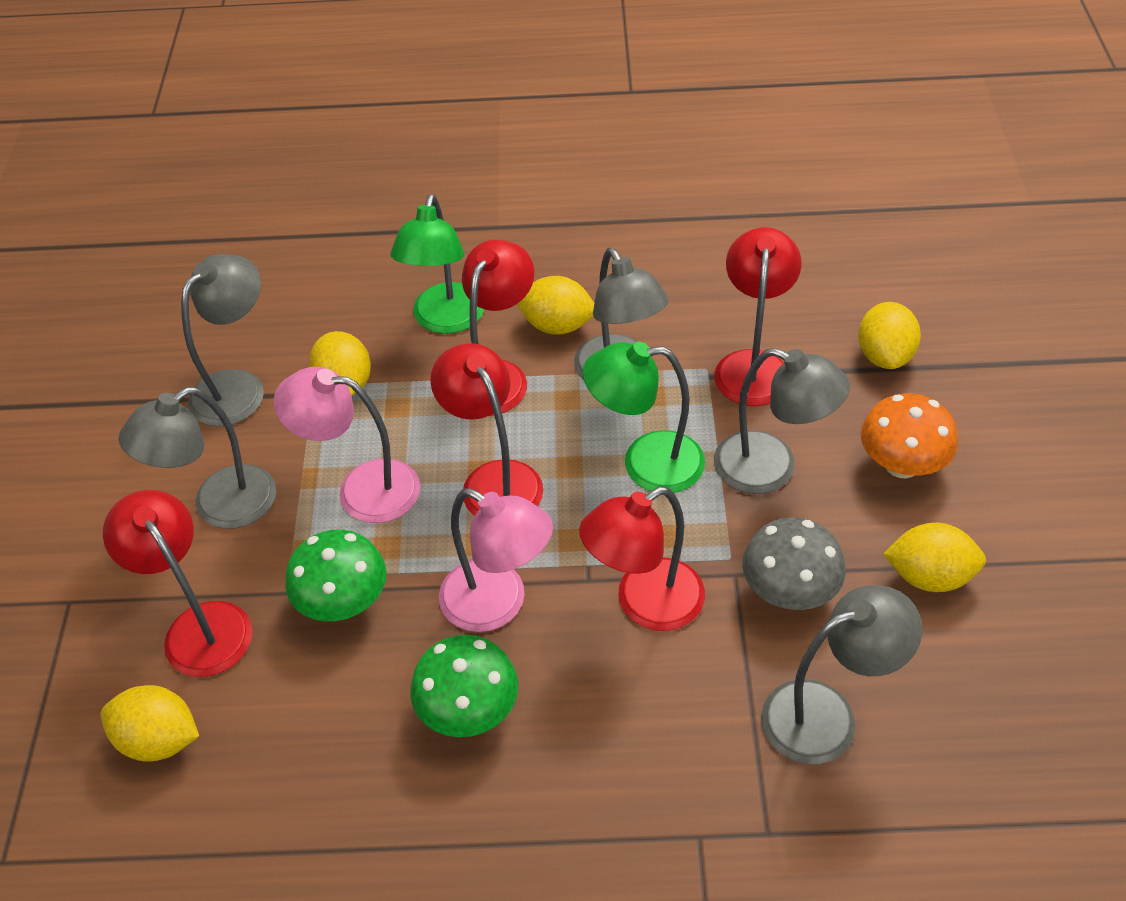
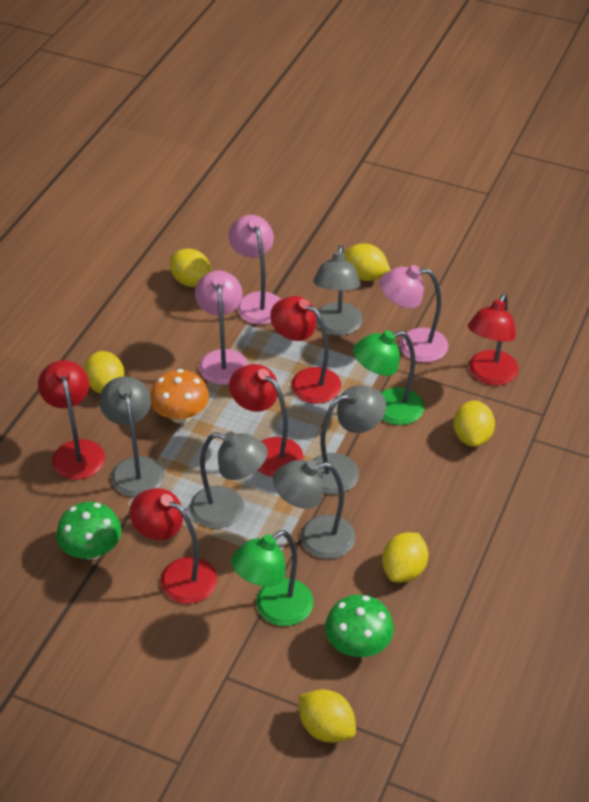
grey mushroom: [742,517,846,610] = 1 -> none = 0
pink lamp: [273,367,420,523] [439,488,553,632] = 2 -> [195,270,248,385] [228,215,281,325] [380,265,448,363] = 3
yellow lemon: [101,685,199,762] [309,331,371,396] [517,276,594,335] [858,302,921,369] [883,523,986,592] = 5 -> [84,351,125,394] [170,249,211,287] [298,689,356,743] [344,243,390,281] [382,532,428,582] [453,401,495,447] = 6

